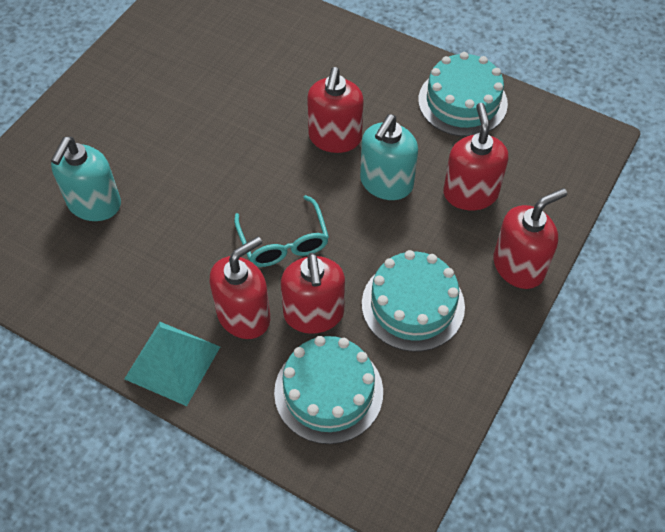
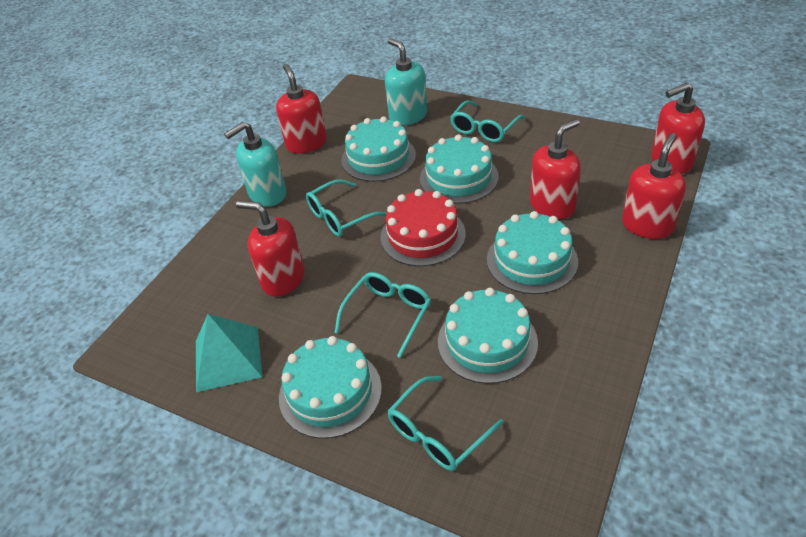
red cake: none = 0 -> [380,189,466,266] = 1
turquoise cake: [274,336,383,444] [362,250,465,352] [418,52,508,137] = 3 -> [279,336,382,439] [341,117,416,182] [420,134,499,204] [438,288,538,384] [487,211,578,294] = 5
turquoise glasses: [234,195,329,267] = 1 -> [306,179,387,237] [334,272,431,358] [388,376,504,471] [450,101,525,142] = 4

